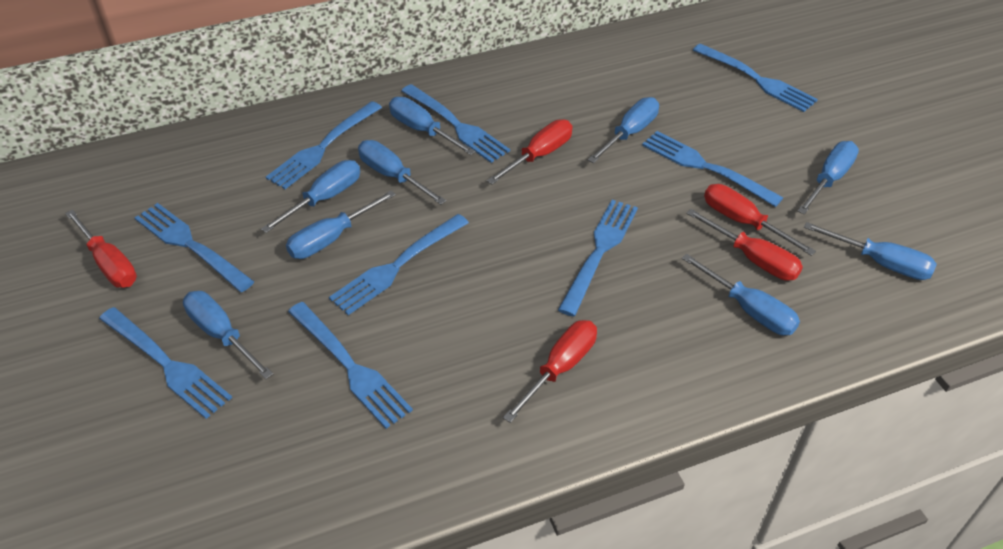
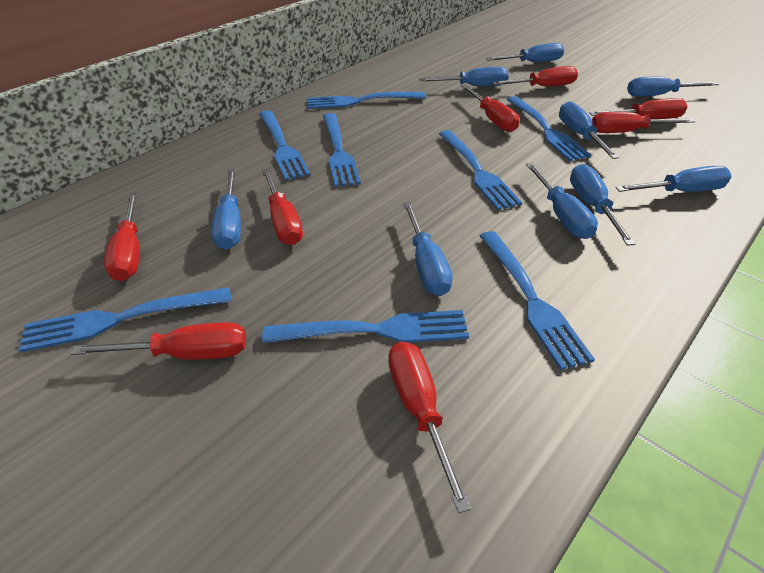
blue fork: [99,307,232,419] [135,203,255,292] [266,101,382,189] [288,302,413,429] [329,214,469,315] [401,84,510,163] [558,200,638,317] [642,131,783,207] [693,44,818,112] = 9 -> [19,287,232,353] [259,110,310,180] [262,310,469,343] [307,92,426,109] [323,113,361,187] [439,130,522,210] [480,231,595,370] [507,96,591,161] = 8
red screwdriver: [65,210,137,288] [487,119,573,185] [503,320,597,423] [686,209,803,281] [704,184,816,256] = 5 -> [71,322,246,360] [104,192,140,281] [262,169,303,245] [388,342,471,513] [461,84,520,132] [492,66,578,87] [589,98,687,119] [592,112,695,133] = 8

